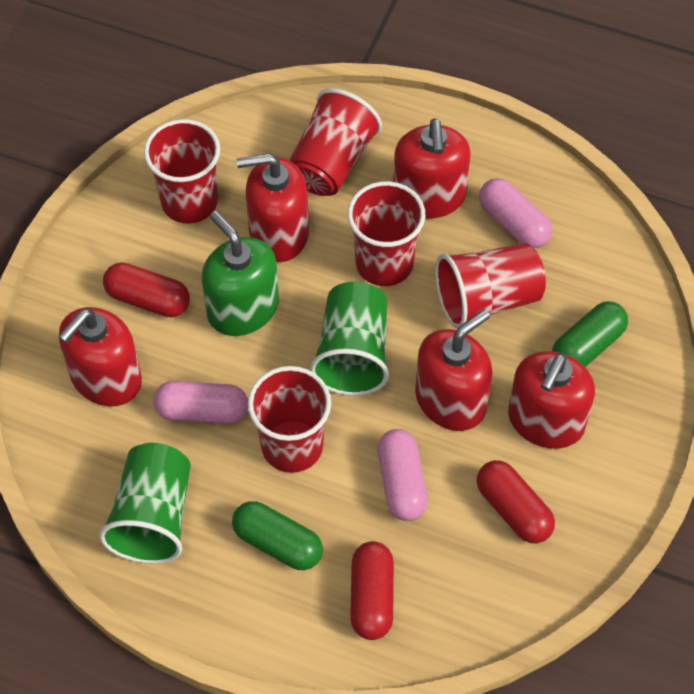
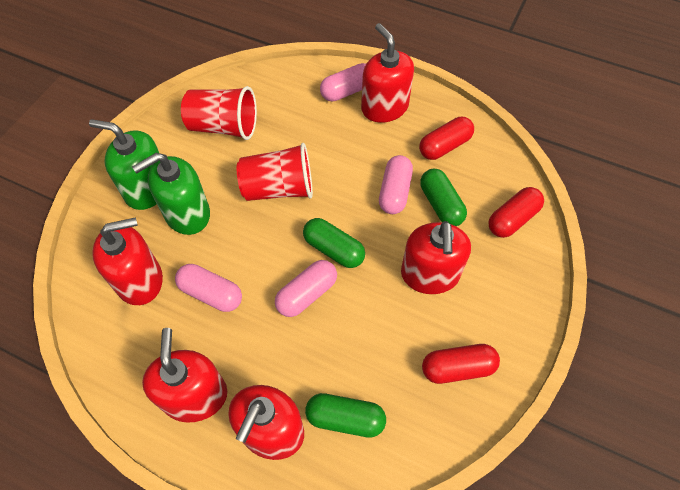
green capsule: [232,501,323,570] [552,301,628,367] = 2 -> [303,218,365,268] [305,393,386,438] [420,169,467,226] = 3
green cup: [99,443,191,564] [310,282,389,396] = 2 -> none = 0
green soap dispenser: [202,211,279,336] = 1 -> [89,119,159,210] [132,153,210,235] = 2
pink capsule: [153,381,248,424] [377,429,428,521] [479,178,552,248] = 3 -> [175,264,242,312] [275,260,337,317] [320,63,366,101] [379,155,413,214] = 4
red cup: [144,119,220,224] [248,366,331,473] [289,88,382,196] [347,181,425,286] [435,243,546,329] = 5 -> [181,86,257,140] [237,143,313,201] = 2

